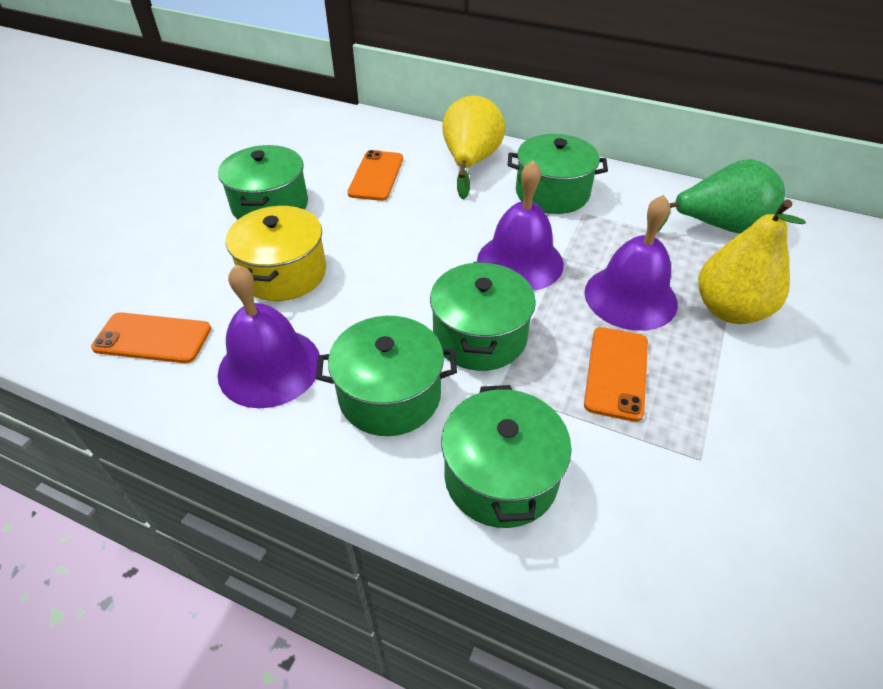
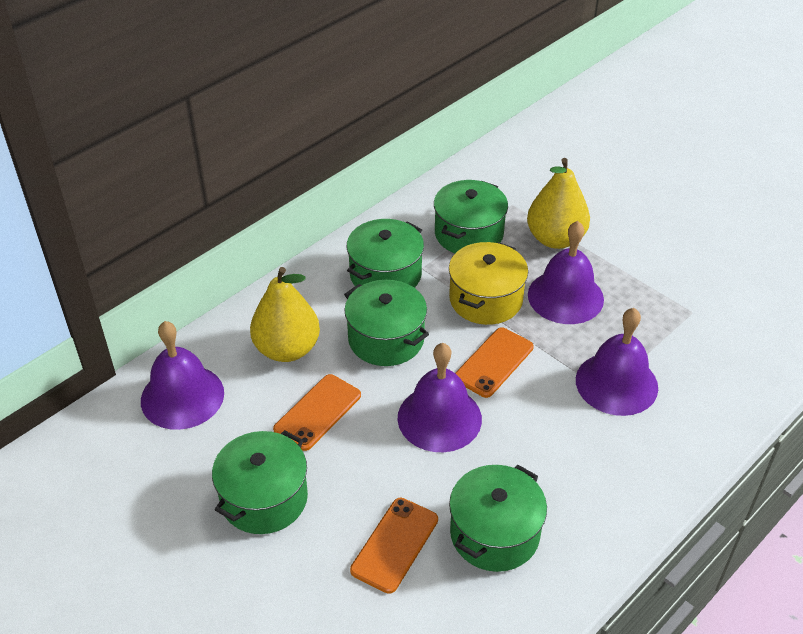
green pear: [657,159,785,233] = 1 -> none = 0
purple bell: [218,265,320,408] [477,161,564,291] [584,195,678,331] = 3 -> [141,321,224,430] [397,343,482,452] [528,221,604,324] [576,308,658,416] = 4

